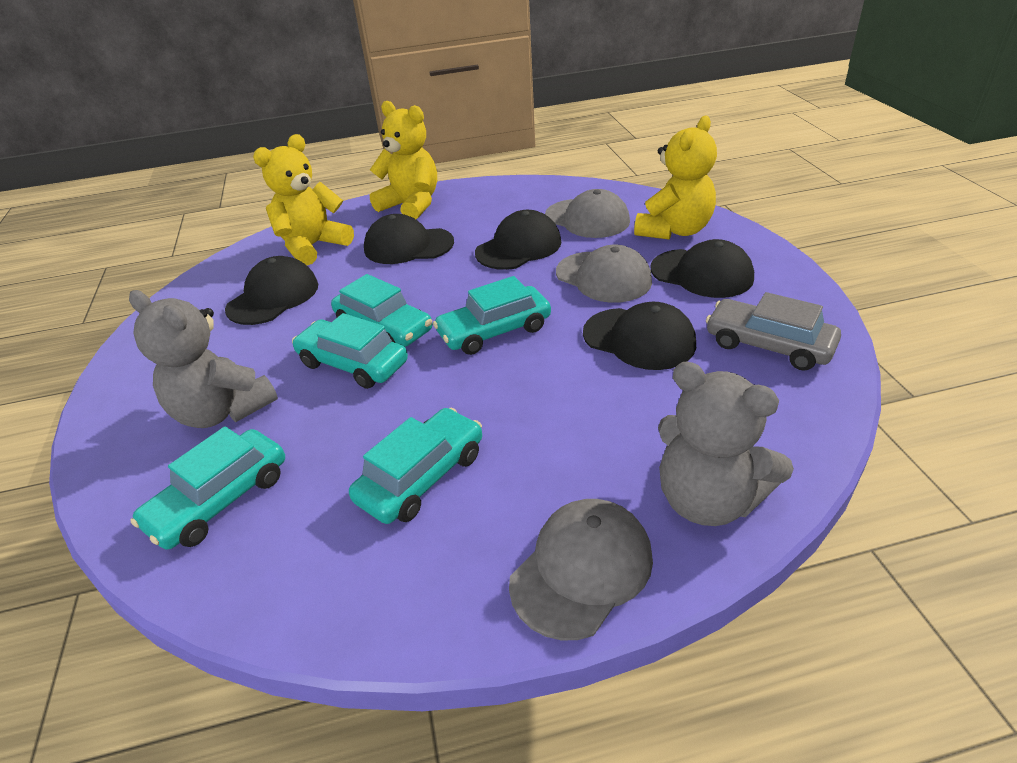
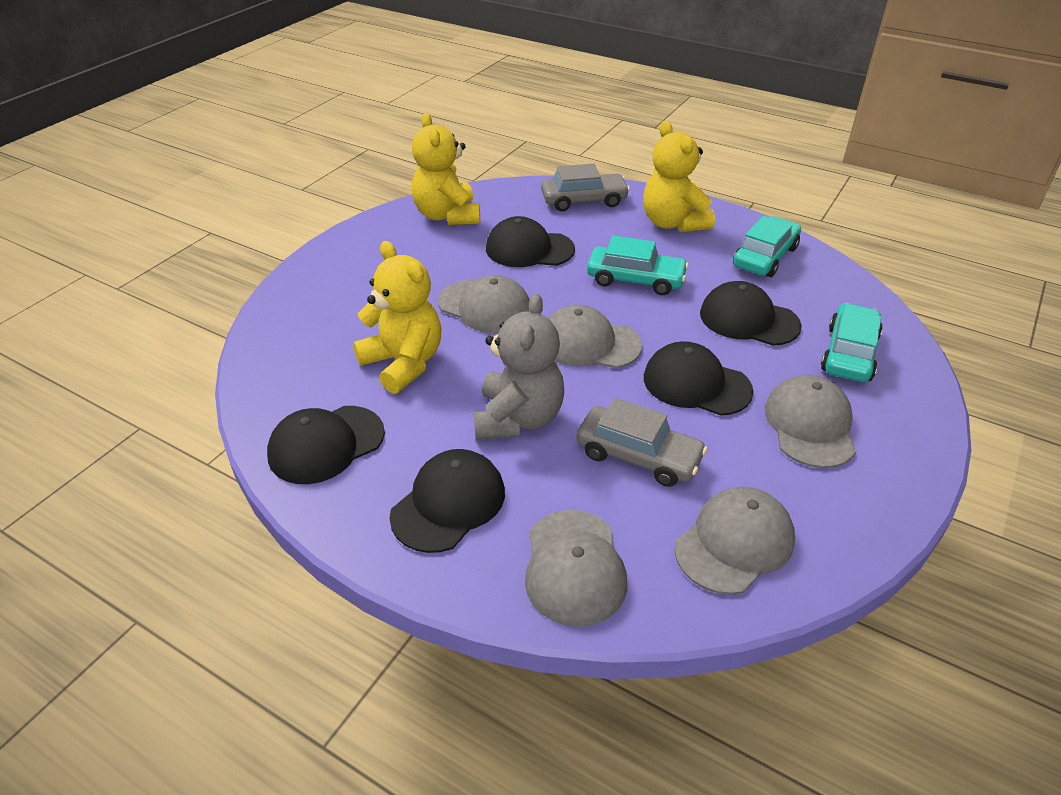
grey cap: [509,499,653,640] [545,189,630,238] [556,244,652,303] = 3 -> [438,275,530,333] [525,510,627,627] [548,305,642,368] [674,487,795,595] [765,375,856,468] = 5
grey car: [706,292,841,371] = 1 -> [541,164,630,212] [576,398,707,487] = 2
grey teddy bear: [129,290,278,428] [658,362,794,526] = 2 -> [474,294,564,440] = 1
turquoise car: [130,426,285,550] [292,313,408,389] [331,274,432,347] [349,408,482,524] [433,276,551,355] = 5 -> [587,236,689,295] [733,216,801,277] [821,303,883,382] = 3

